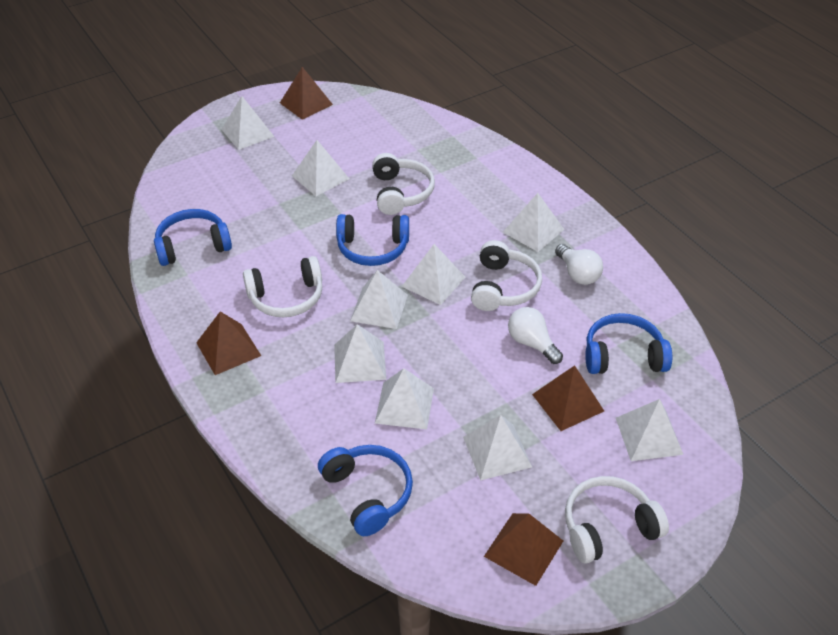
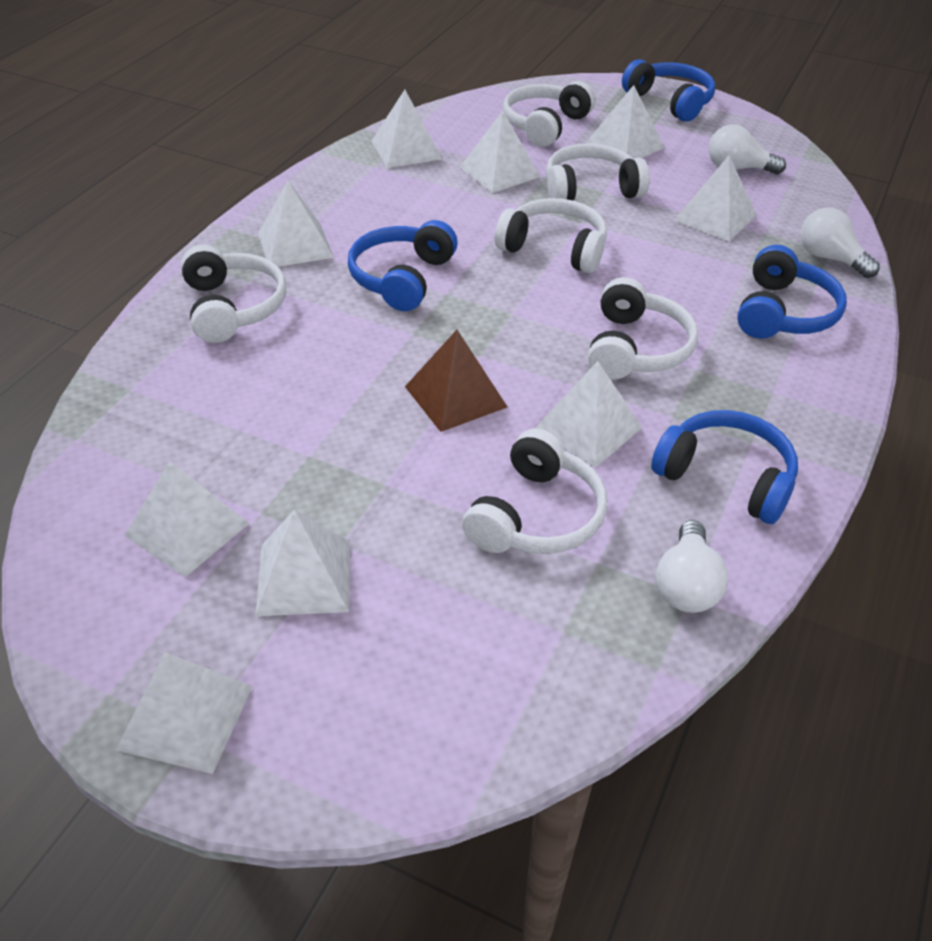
brown pyramid: [196,311,261,375] [280,67,333,120] [484,513,563,586] [532,365,604,431] = 4 -> [405,330,507,432] = 1
white headphones: [243,256,322,317] [372,153,435,215] [471,240,542,311] [565,476,669,564] = 4 -> [181,245,287,343] [462,429,607,554] [495,198,607,273] [503,81,595,147] [546,143,650,201] [588,277,698,380] = 6
white light bulb: [508,307,563,364] [555,244,603,285] = 2 -> [656,520,728,613] [709,124,786,174] [801,207,880,278] = 3

